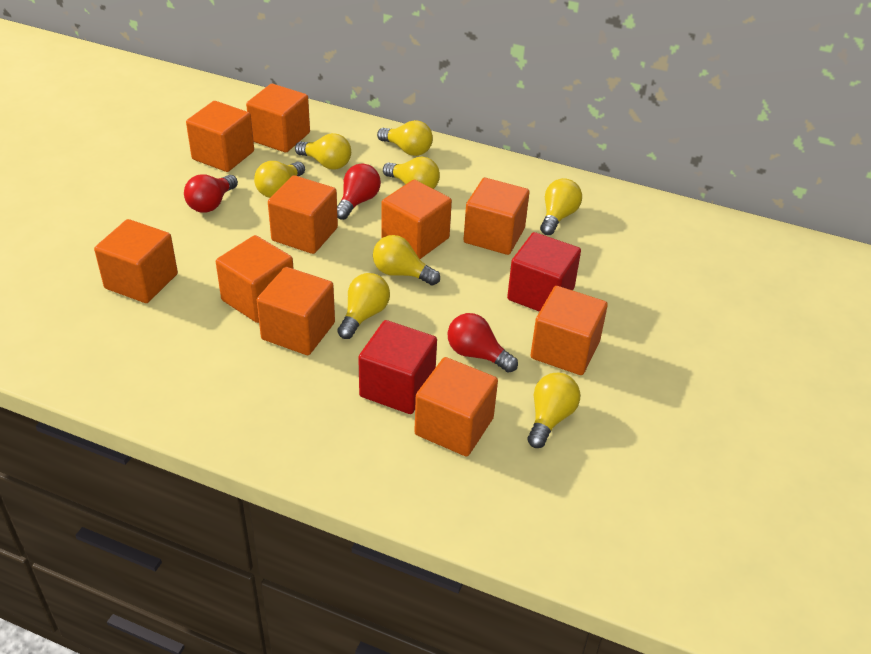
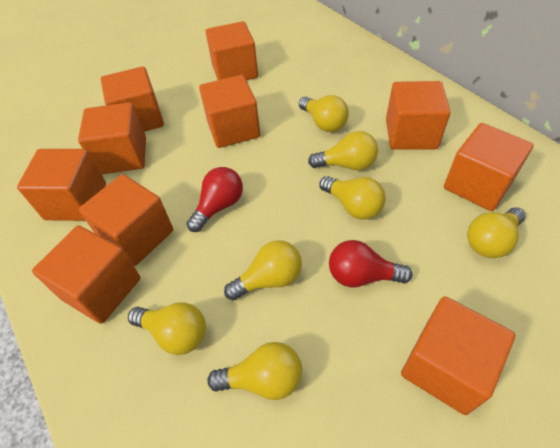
red cube: [358,320,437,414] [507,232,581,312] = 2 -> none = 0
red light bulb: [184,174,238,213] [337,163,381,220] [448,313,518,373] = 3 -> [187,167,243,232] [329,240,412,288] = 2
yellow light bulb: [254,161,305,198] [295,133,351,170] [337,273,390,339] [373,235,440,286] [377,120,433,156] [383,157,440,189] [527,373,580,448] [540,178,582,235] = 8 -> [128,302,206,355] [207,342,302,400] [224,240,302,301] [299,95,349,132] [308,131,378,170] [319,176,386,220] [467,207,526,258] = 7

